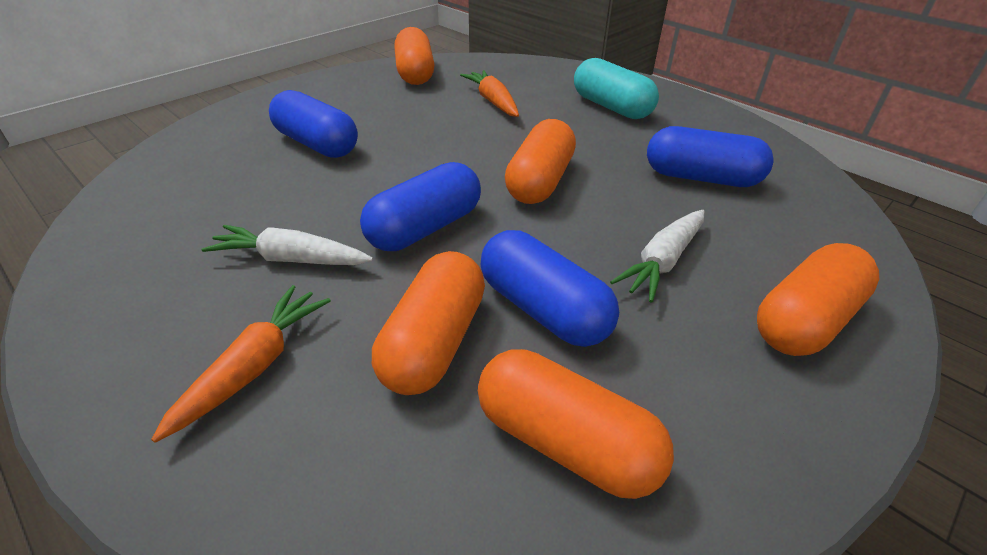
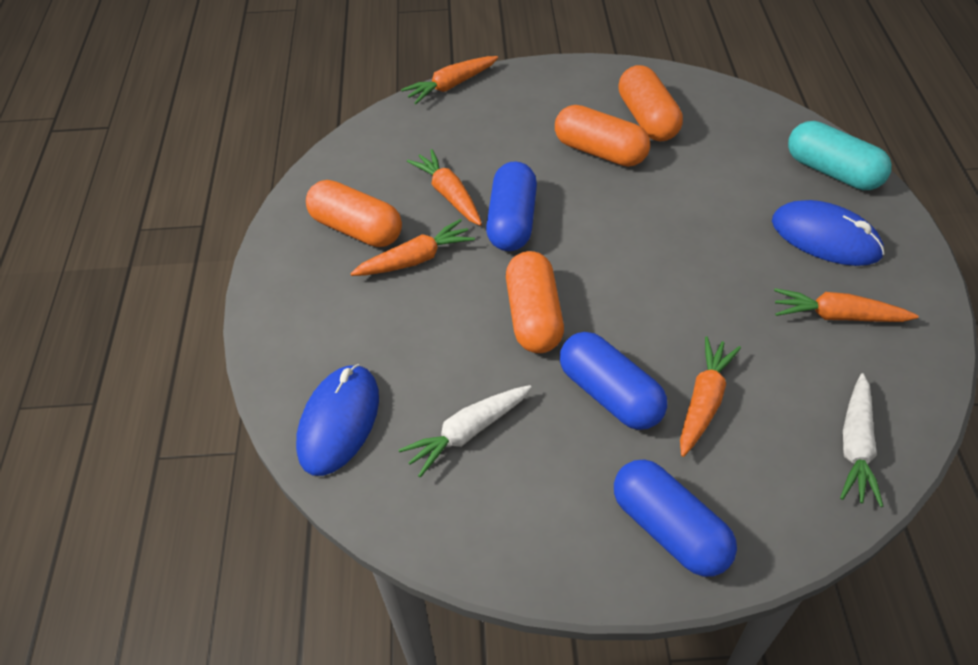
blue capsule: [269,90,358,158] [360,162,481,251] [481,230,619,347] [647,126,774,187] = 4 -> [486,161,537,251] [560,332,667,430] [614,459,737,577] = 3
blue mouse: none = 0 -> [296,364,379,476] [772,200,885,266] = 2
orange capsule: [372,251,485,395] [394,27,434,85] [478,349,674,499] [505,119,576,204] [757,243,879,356] = 5 -> [306,180,402,247] [506,251,564,353] [555,105,650,167] [618,65,683,141] = 4
orange carrot: [151,285,331,443] [460,70,519,117] = 2 -> [350,219,475,276] [401,56,498,104] [407,149,482,226] [680,336,741,457] [774,288,919,322] = 5

